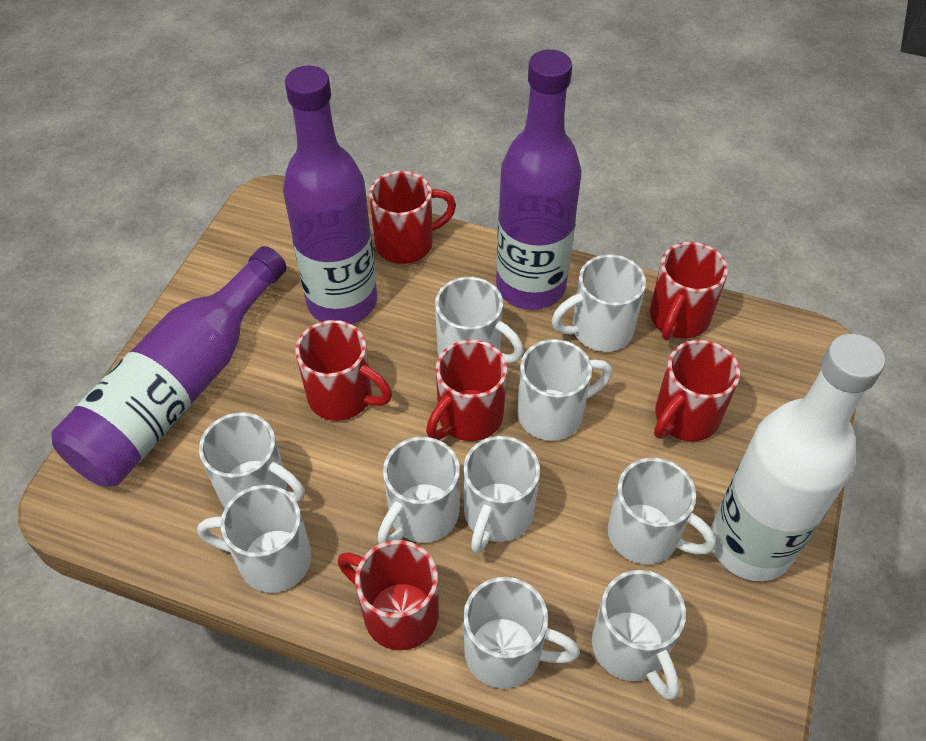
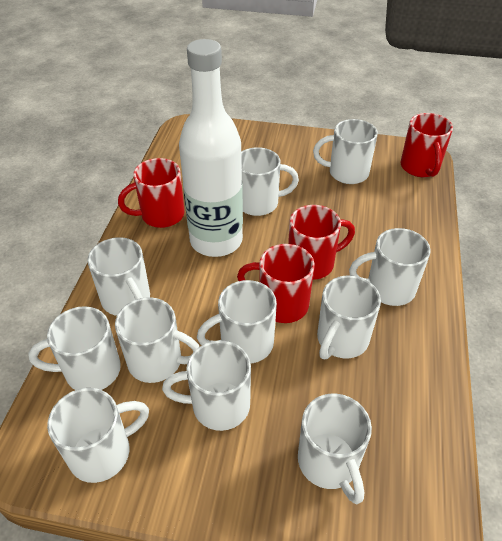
purple bottle: [52,246,286,487] [283,66,377,324] [496,49,581,310] = 3 -> none = 0
red mug: [295,320,392,421] [338,540,439,650] [369,171,456,264] [426,339,507,441] [650,242,728,340] [654,340,740,441] = 6 -> [118,158,184,228] [237,244,315,323] [288,205,355,280] [401,113,453,177] = 4
white mug: [197,485,311,593] [199,412,305,508] [378,437,460,544] [435,277,524,363] [463,436,540,554] [463,577,580,689] [517,339,612,441] [551,254,646,352] [592,570,686,700] [608,458,716,564] = 10 -> [28,306,121,390] [47,388,149,483] [87,237,150,316] [115,297,200,383] [162,341,251,431] [197,280,277,364] [241,147,299,216] [298,394,372,504] [313,119,378,184] [317,275,381,359] [349,228,431,306] = 11

